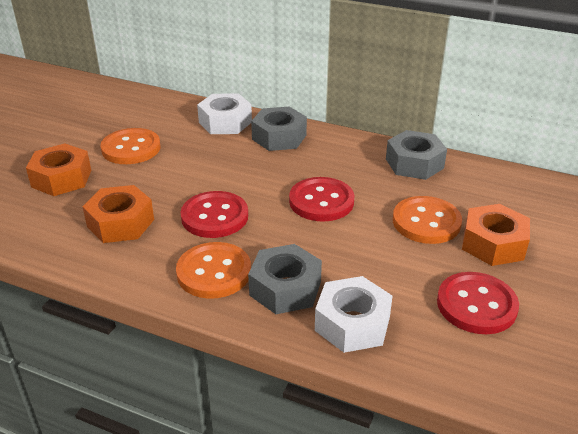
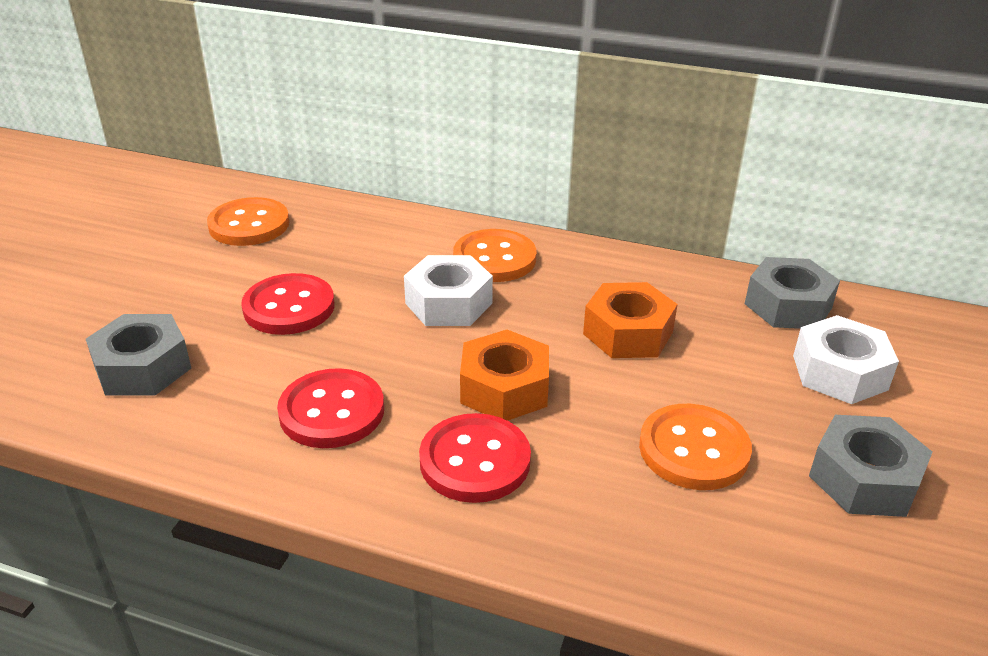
orange nut: [26,143,91,196] [83,185,154,243] [462,204,530,266] = 3 -> [460,330,549,421] [583,282,678,358] = 2

